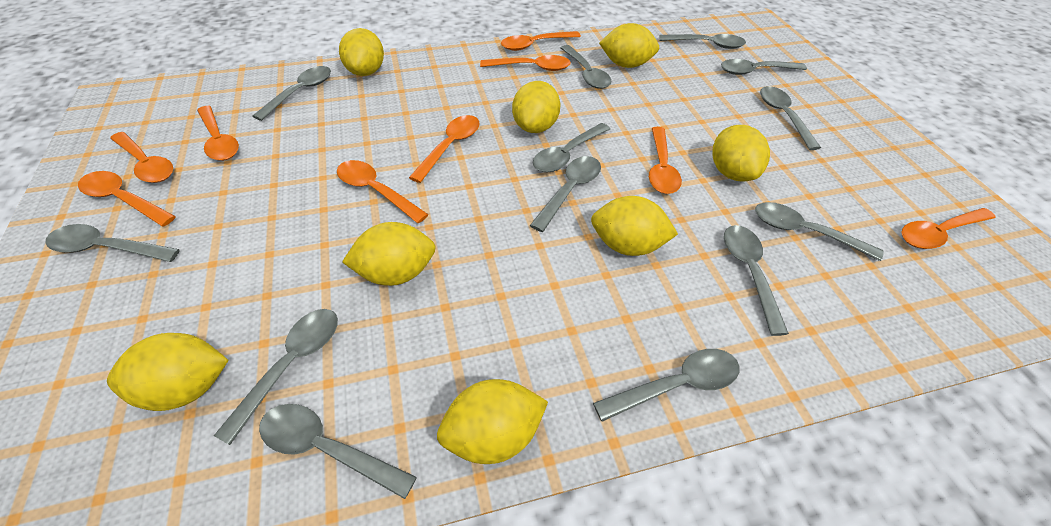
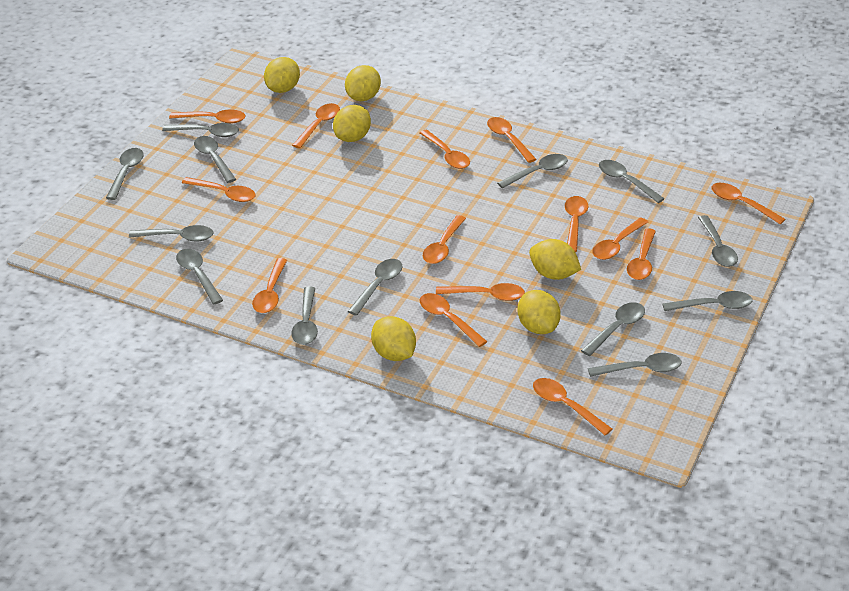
orange spoon: [78,171,176,226] [110,132,173,183] [197,106,239,161] [337,160,429,223] [409,115,480,183] [480,55,571,71] [501,31,581,51] [649,127,682,194] [901,208,996,249] = 9 -> [169,110,245,123] [182,177,256,202] [252,258,287,313] [292,103,340,148] [420,130,470,169] [420,293,488,347] [423,215,466,264] [436,283,525,301] [487,117,537,163] [533,378,612,436] [565,196,588,252] [592,217,648,260] [627,228,656,280] [712,183,785,224] = 14
yellow lemon: [107,333,229,411] [339,28,384,76] [342,222,436,286] [437,379,548,464] [512,81,560,133] [591,196,678,256] [599,23,659,68] [712,125,770,181] = 8 -> [264,57,300,93] [333,105,371,142] [345,65,381,101] [371,316,416,361] [517,290,561,334] [529,239,581,280] = 6

